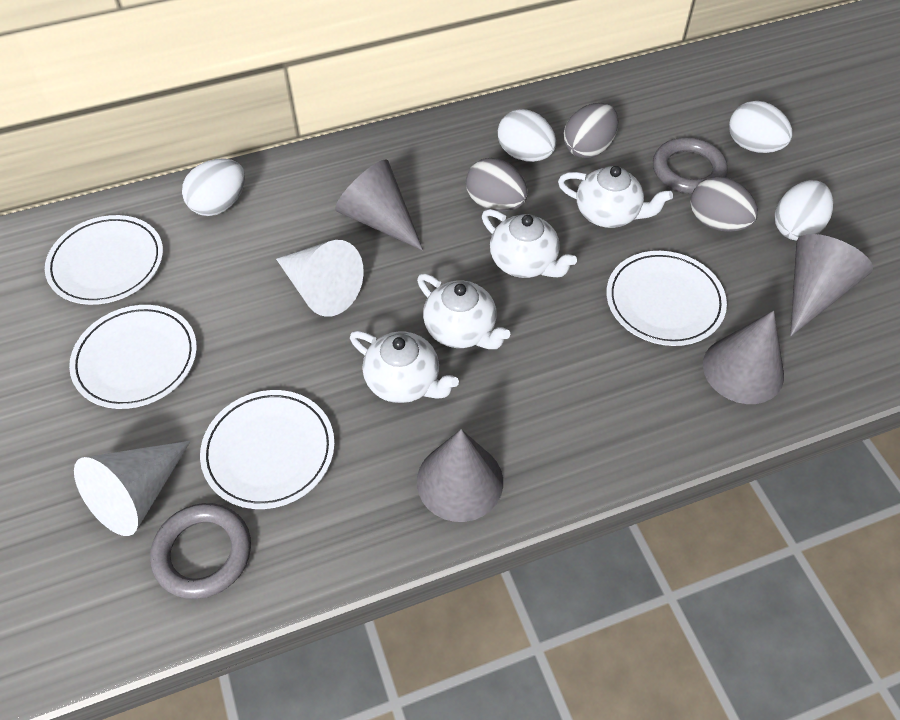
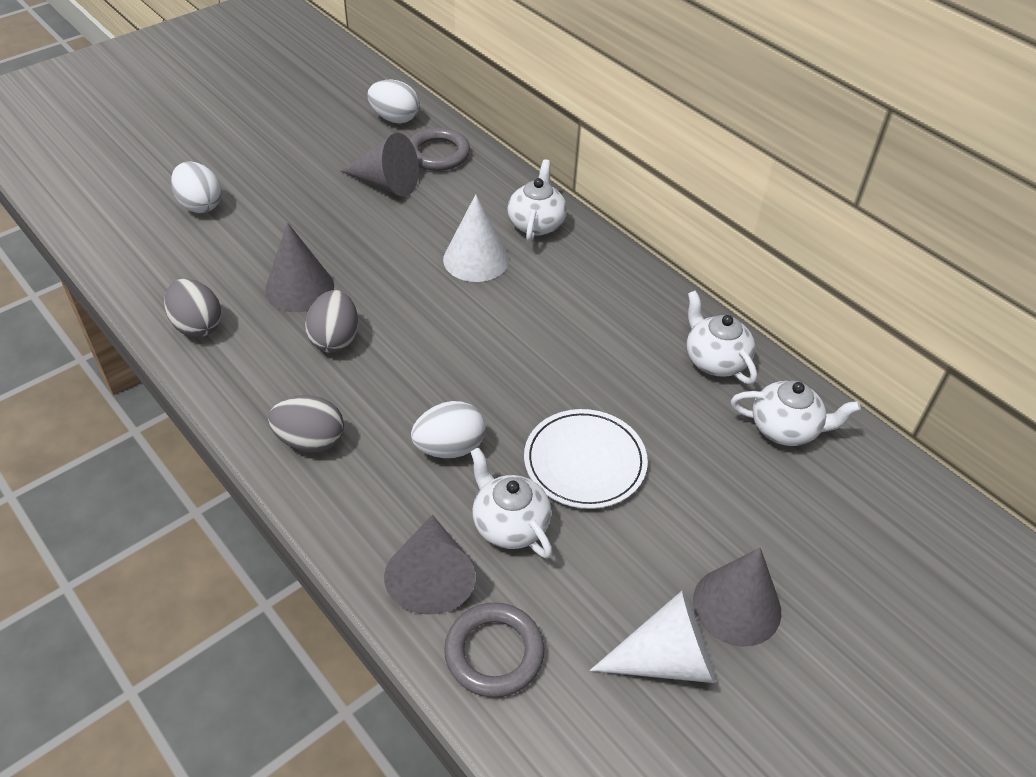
white egg: [182,158,245,216] [498,109,556,162] [729,101,792,153] [775,180,833,241] = 4 -> [171,162,222,213] [368,80,419,124] [411,401,485,458] = 3
white plate: [45,215,163,305] [69,305,197,409] [200,390,335,509] [607,251,727,346] = 4 -> [524,409,648,509] = 1

